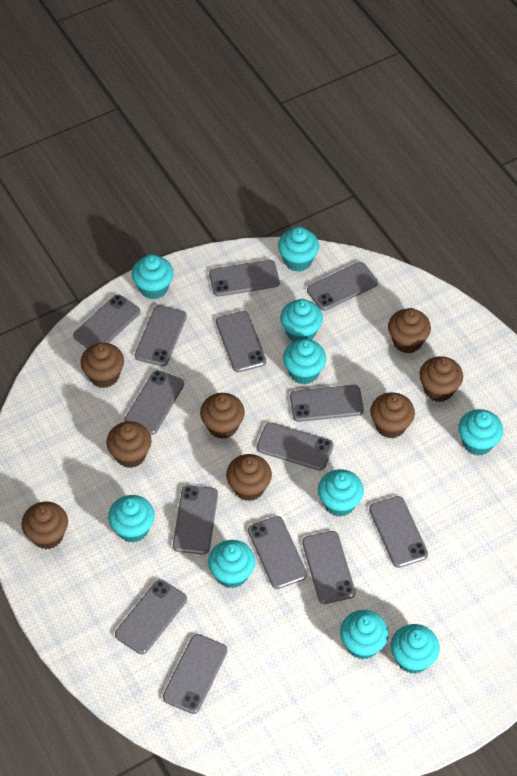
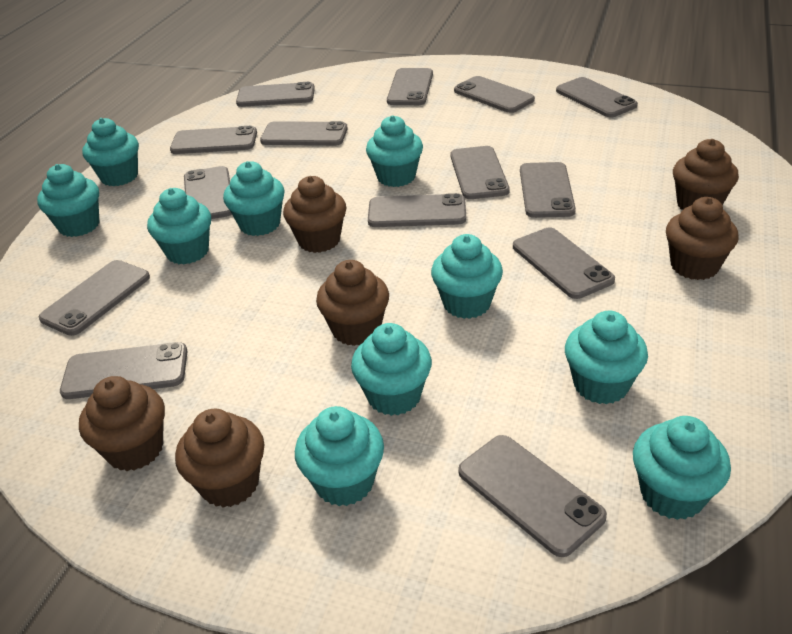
brown cupcake: [21,501,68,550] [81,343,124,388] [106,421,152,468] [200,393,245,439] [226,454,272,501] [370,392,415,438] [388,308,431,354] [419,356,463,402] = 8 -> [79,376,165,471] [175,409,265,508] [283,176,346,253] [316,260,389,346] [666,197,739,280] [673,139,739,210] = 6

